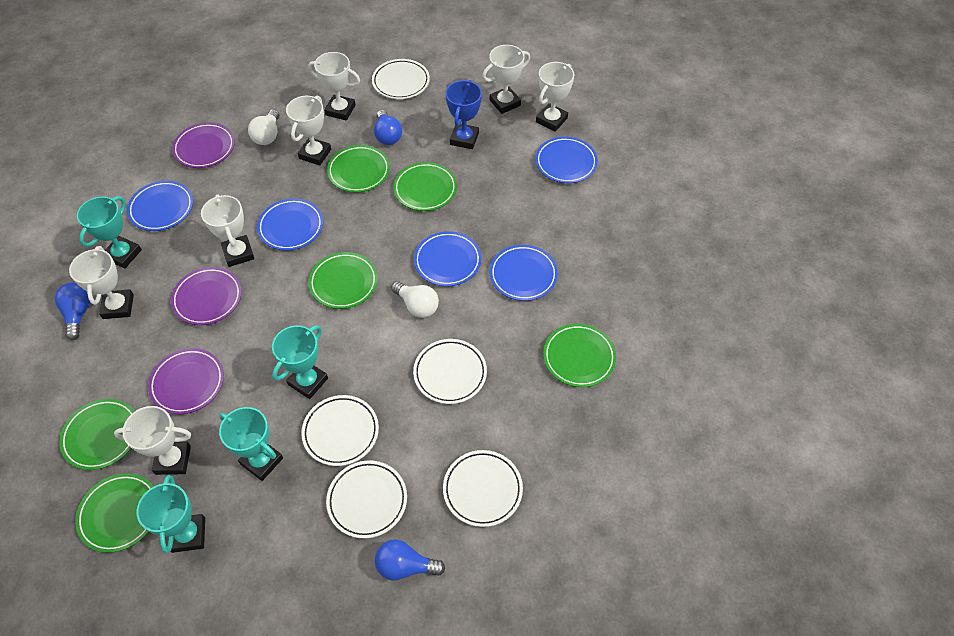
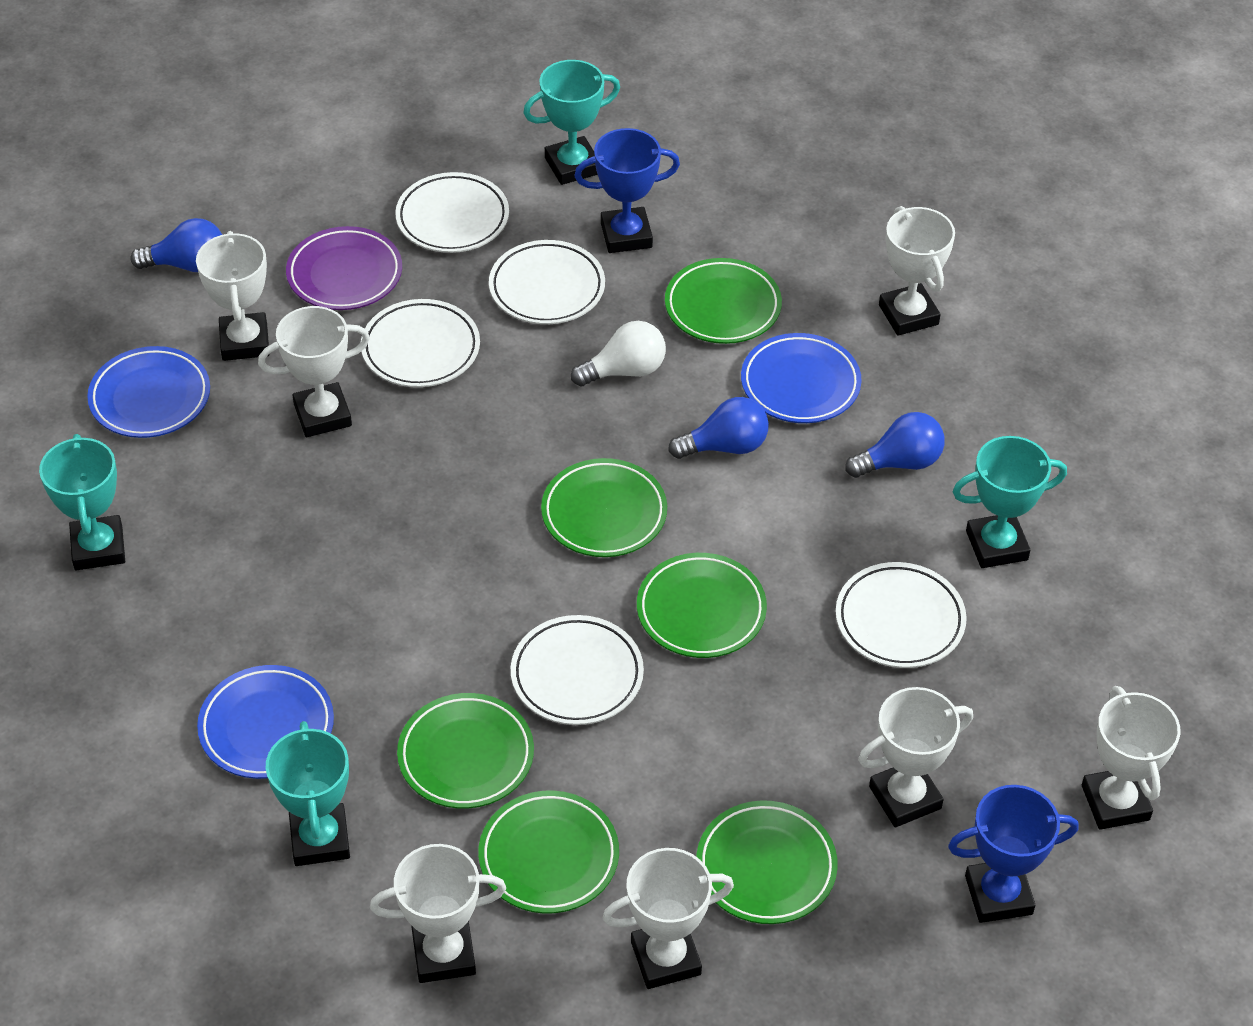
blue plate: [127,181,193,231] [257,198,323,251] [414,231,481,286] [490,245,558,301] [535,137,598,183] = 5 -> [87,346,210,438] [197,665,334,779] [741,333,862,423] = 3
blue trophy: [446,80,482,149] = 1 -> [574,128,680,253] [948,785,1079,923] = 2
purple plate: [148,348,224,414] [171,267,242,325] [172,123,235,168] = 3 -> [286,226,402,310] = 1
white light bulb: [248,109,279,145] [391,281,439,318] = 2 -> [571,321,666,387] = 1

